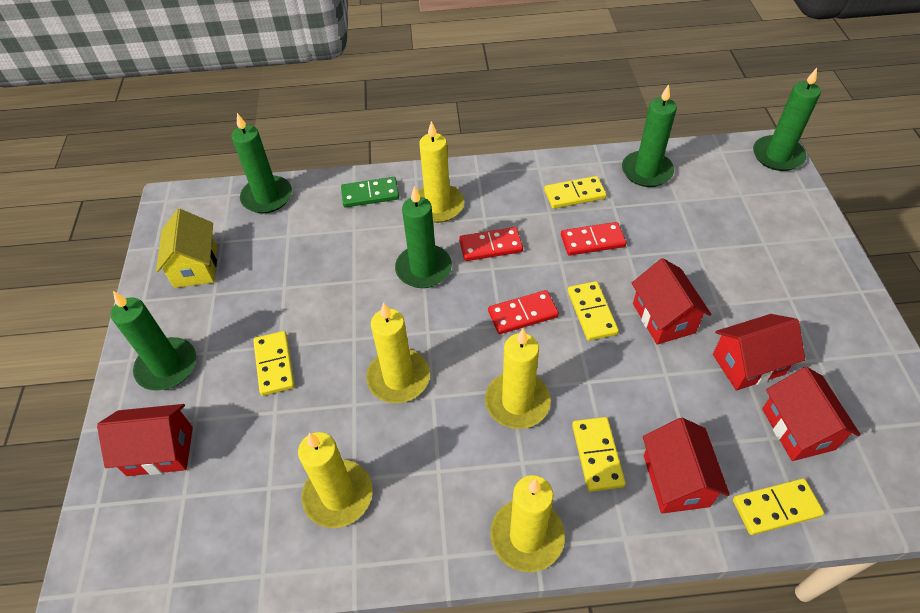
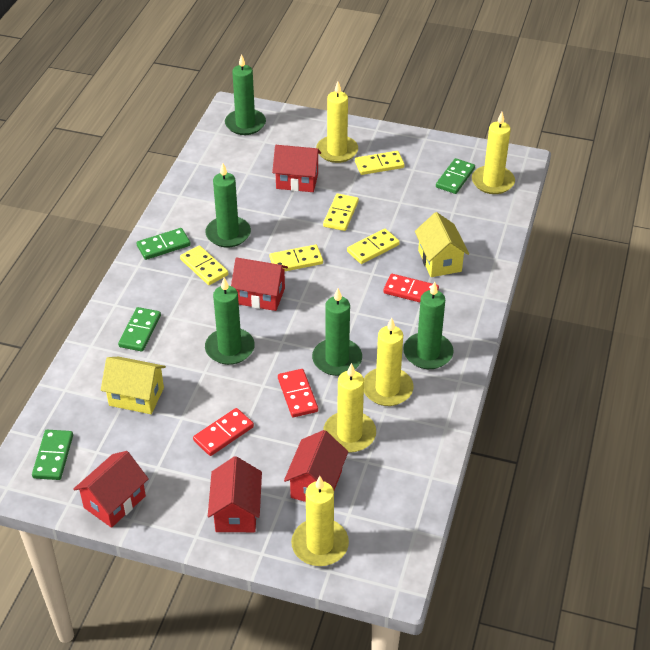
green domino: [341,177,399,207] = 1 -> [32,430,73,480] [118,307,161,351] [137,228,191,260] [436,158,475,194] = 4
yellow house: [156,209,217,288] = 1 -> [101,357,166,414] [415,212,469,277] = 2

